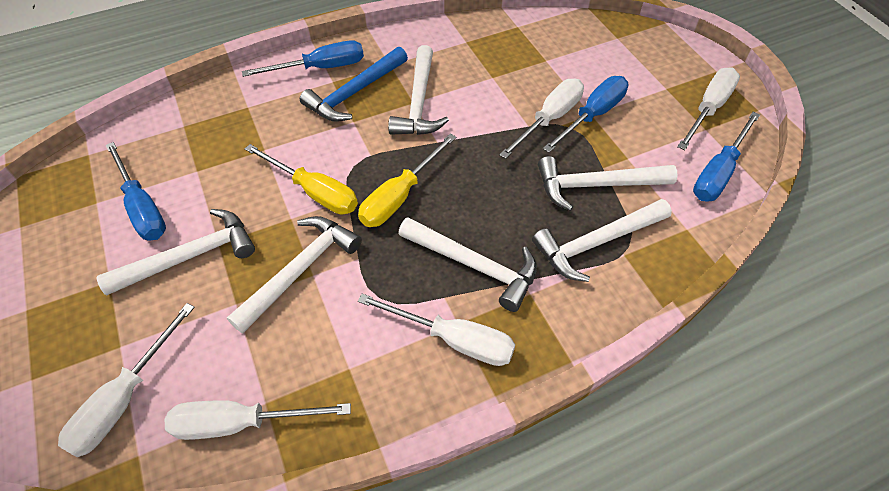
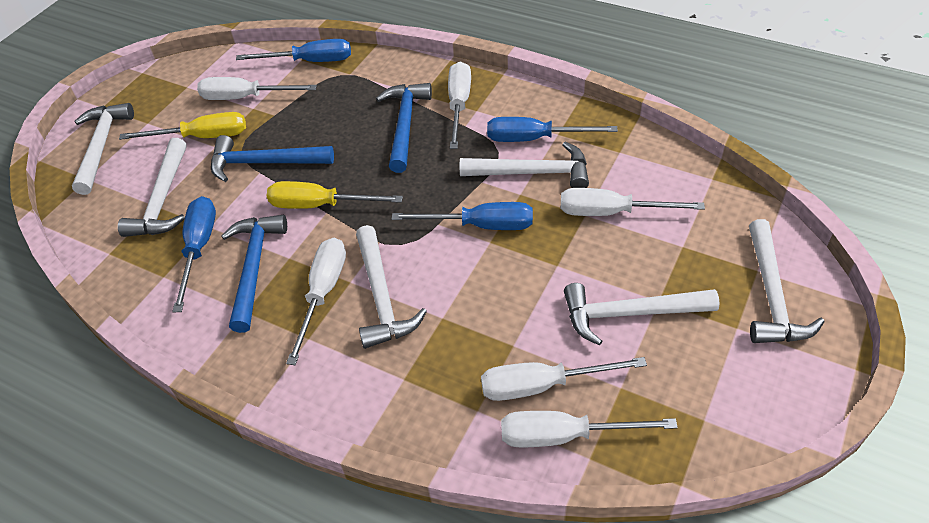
blue hammer: [300,47,408,122] = 1 -> [211,135,334,182] [221,215,287,333] [376,83,432,173] = 3
white screwdriver: [58,303,195,457] [165,400,351,440] [358,294,515,366] [499,79,584,159] [677,67,740,150] = 5 -> [197,77,317,100] [286,238,346,365] [448,62,471,149] [481,357,647,401] [501,411,678,447] [561,188,705,216] = 6

